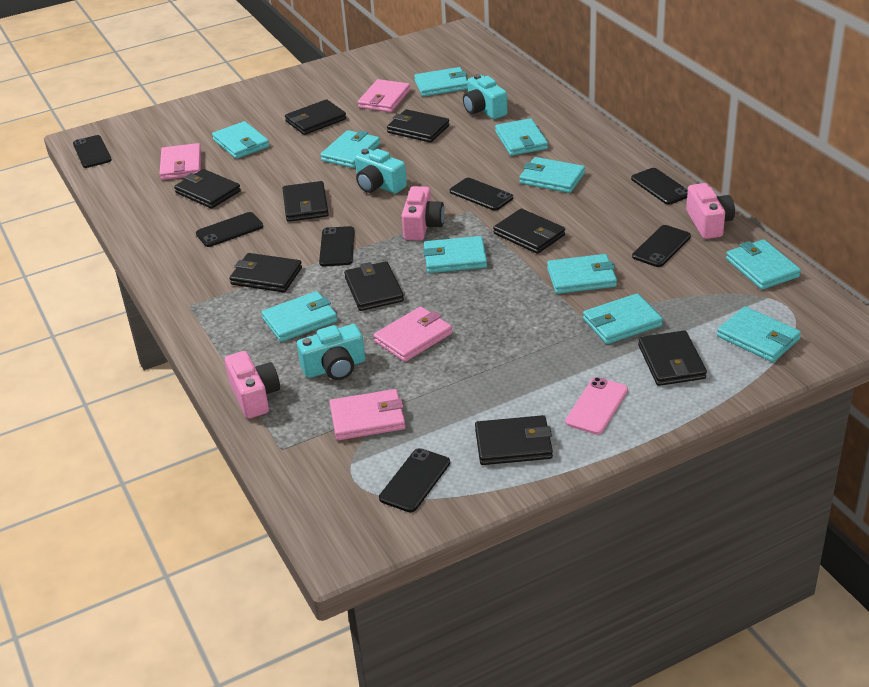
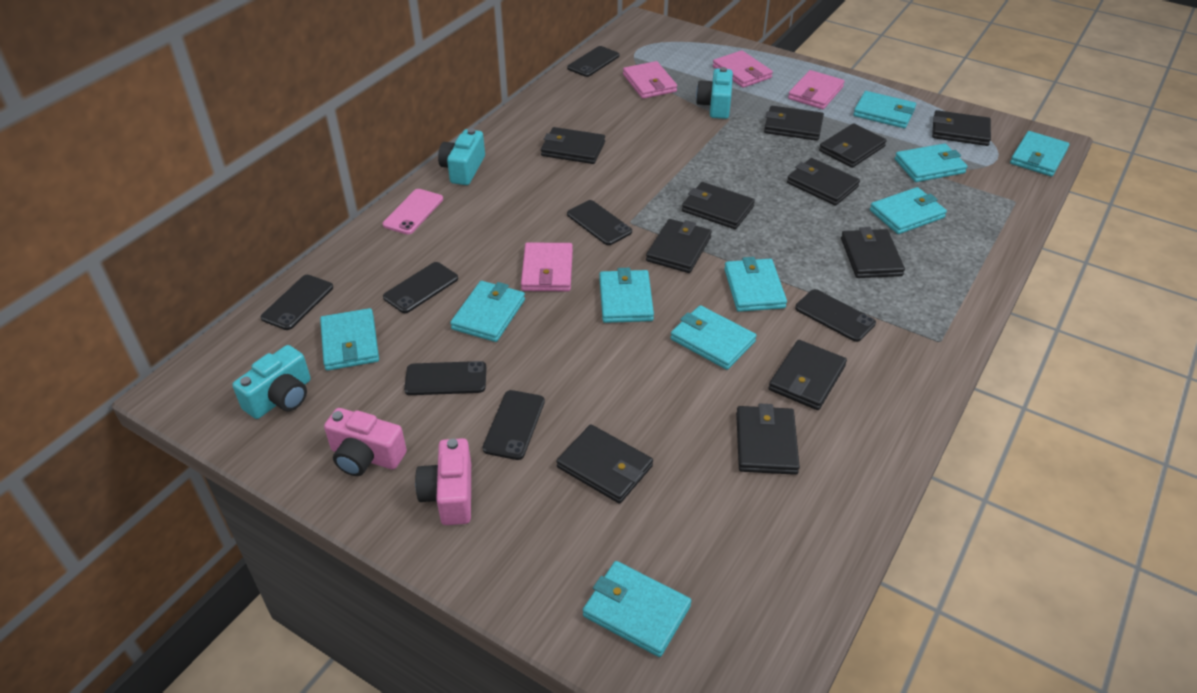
black wallet: [174,169,241,209] [230,253,302,292] [282,181,329,222] [285,99,346,135] [344,261,404,311] [387,109,449,143] [475,415,553,465] [493,209,565,254] [638,330,707,386] = 9 -> [541,127,605,164] [556,424,653,504] [646,219,712,273] [682,182,755,229] [736,403,800,475] [764,106,824,141] [769,340,847,410] [787,158,860,206] [819,123,887,168] [841,227,905,278] [932,110,991,146] = 11
pink camera: [225,351,280,419] [402,186,445,241] [686,183,735,239] = 3 -> [324,408,407,476] [415,438,471,525] = 2
turquoise wallet: [212,121,269,159] [261,291,337,342] [320,130,380,168] [414,67,468,97] [423,236,487,273] [495,118,548,156] [519,157,585,193] [547,254,617,294] [583,293,663,344] [717,306,801,362] [726,239,801,290] = 11 -> [320,308,379,371] [450,281,525,342] [583,561,691,657] [599,268,654,323] [670,305,756,370] [724,257,787,312] [853,91,916,128] [870,187,947,234] [895,143,967,182] [1010,131,1070,176] = 10

